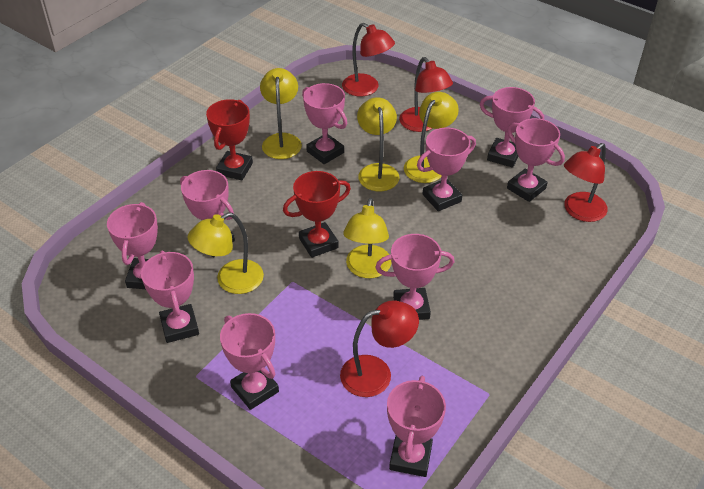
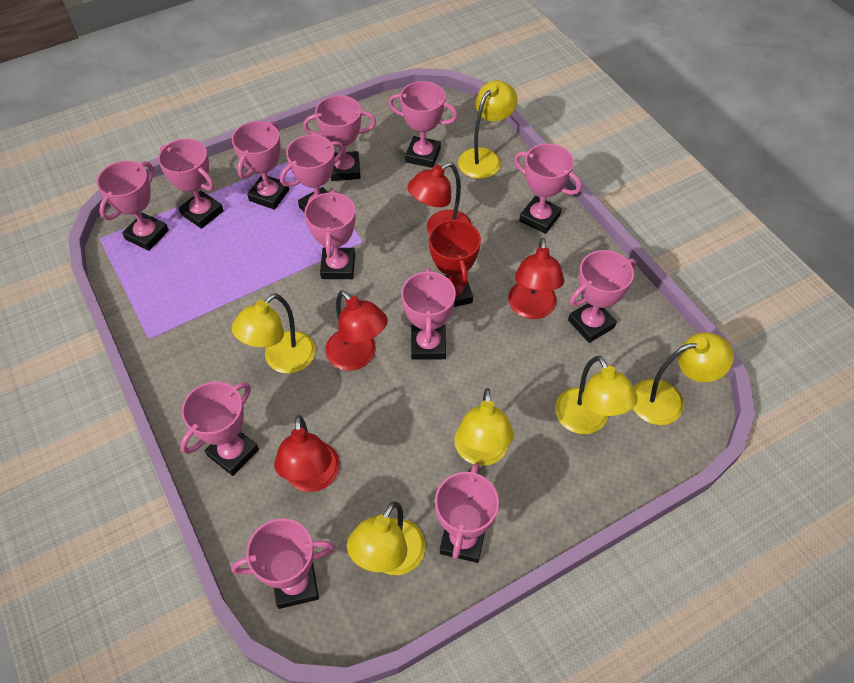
pink trophy: [107,202,158,289] [141,251,199,343] [180,170,235,257] [220,313,279,410] [302,83,347,164] [375,234,455,320] [387,376,446,477] [417,128,476,211] [480,87,544,168] [507,118,565,202] = 10 -> [97,161,169,251] [158,139,224,229] [180,382,259,476] [231,518,335,609] [232,121,289,210] [280,135,344,212] [303,95,376,181] [304,190,356,279] [388,81,458,168] [401,268,456,360] [435,463,499,563] [514,144,582,234] [568,250,636,343] = 13
red trophy: [206,99,253,180] [283,171,351,258] = 2 -> [429,218,481,307] = 1
yellow lamp: [187,212,264,294] [260,68,302,159] [343,198,391,278] [357,97,399,191] [404,92,459,183] = 5 -> [231,293,316,373] [347,501,426,575] [454,388,514,466] [458,80,517,179] [555,356,638,434] [633,332,734,425] = 6

